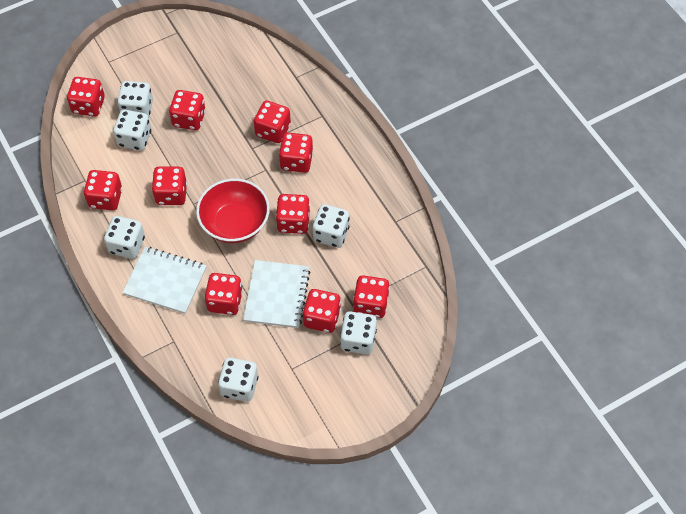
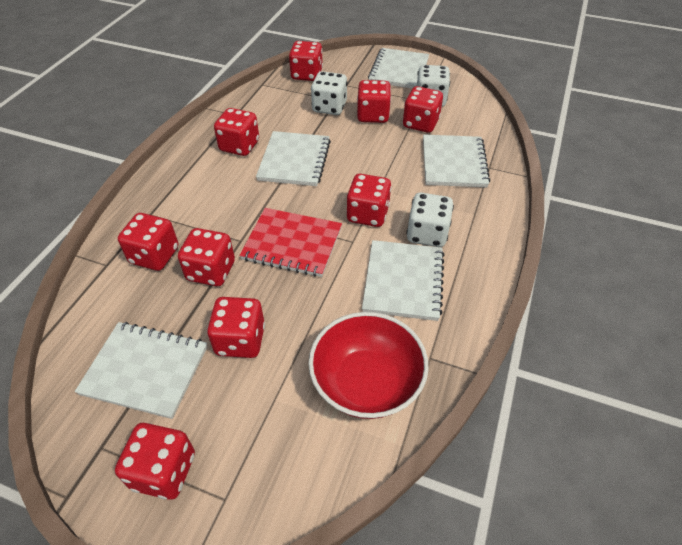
red dice: [67,77,105,117] [84,170,122,211] [152,167,187,205] [169,90,206,130] [204,273,243,315] [254,101,291,143] [276,194,310,234] [279,133,313,173] [303,289,341,333] [353,275,390,318] = 10 -> [115,423,195,499] [118,213,179,271] [178,228,235,286] [207,297,265,358] [214,108,259,156] [289,41,323,81] [346,174,391,227] [357,80,391,123] [403,86,443,133] = 9
red notebook: none = 0 -> [239,208,342,277] = 1
white dice: [104,216,145,259] [113,110,151,151] [117,81,153,117] [218,357,258,402] [313,204,350,248] [340,311,377,354] = 6 -> [311,71,348,115] [406,193,454,247] [417,65,450,107] = 3
white notebook: [122,247,206,314] [243,260,311,328] = 2 -> [75,322,207,419] [256,131,331,186] [362,240,444,321] [368,48,429,89] [423,135,490,187] = 5

